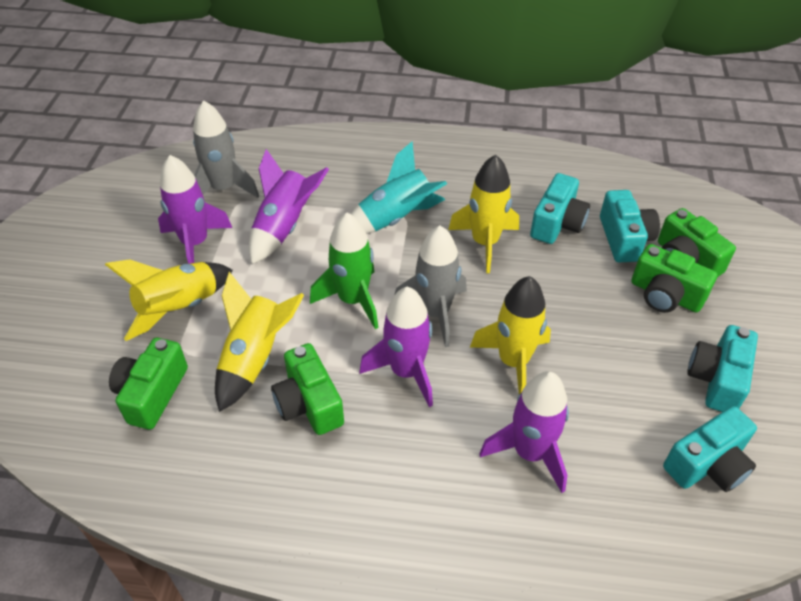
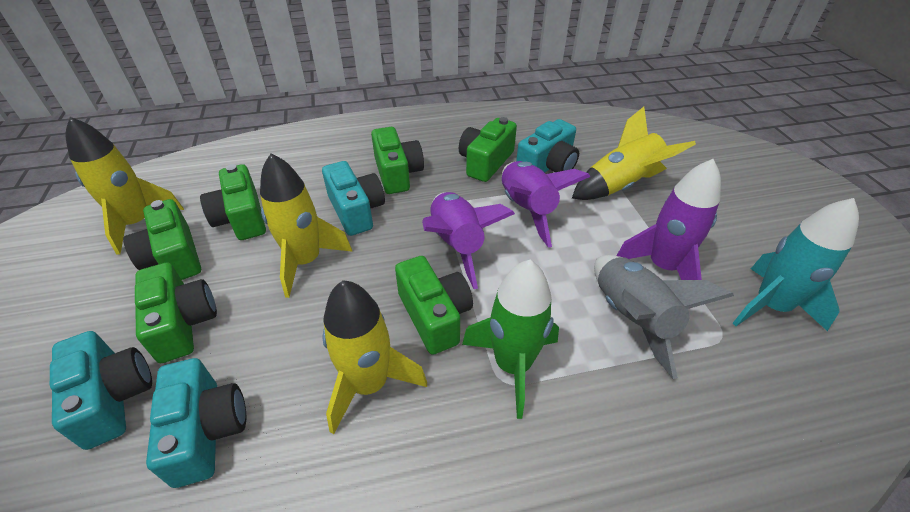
green camera: [109,338,188,430] [271,343,344,435] [631,244,717,313] [658,208,736,277] = 4 -> [123,199,201,280] [135,262,217,363] [200,164,266,240] [371,127,424,194] [395,256,473,355] [459,117,517,182] = 6
grey rocket: [193,100,259,198] [395,226,467,347] = 2 -> [594,255,734,379] = 1
purple rocket: [158,155,232,264] [249,149,329,264] [360,287,433,407] [479,371,569,493] = 4 -> [422,192,515,289] [502,161,591,248] [616,159,721,280] = 3

